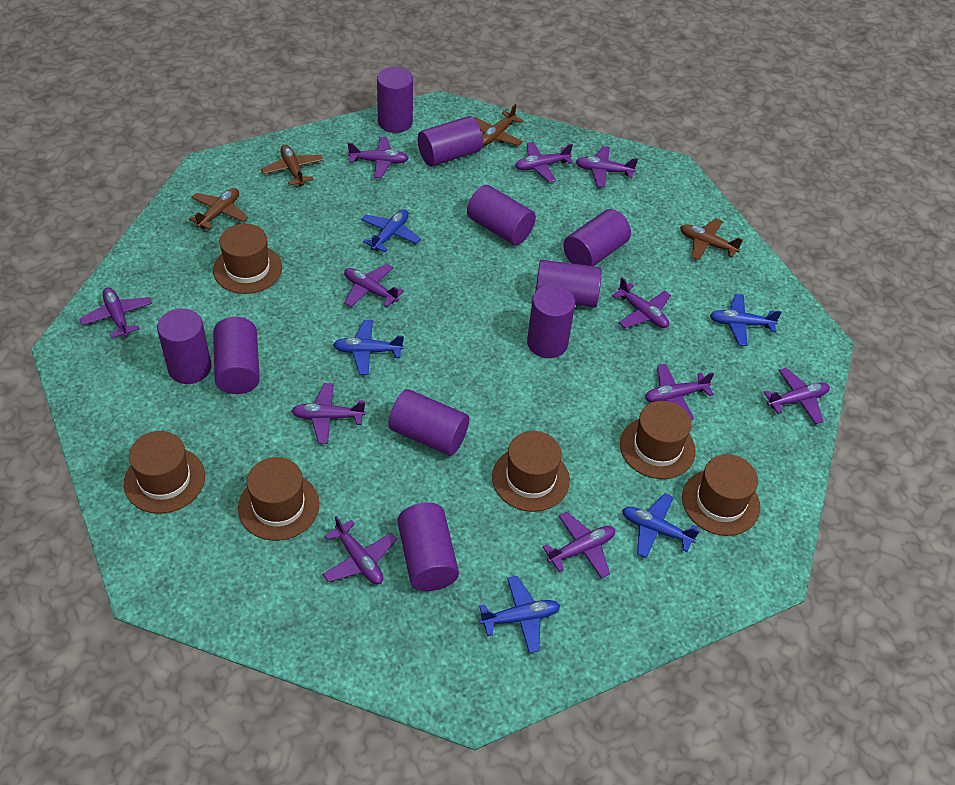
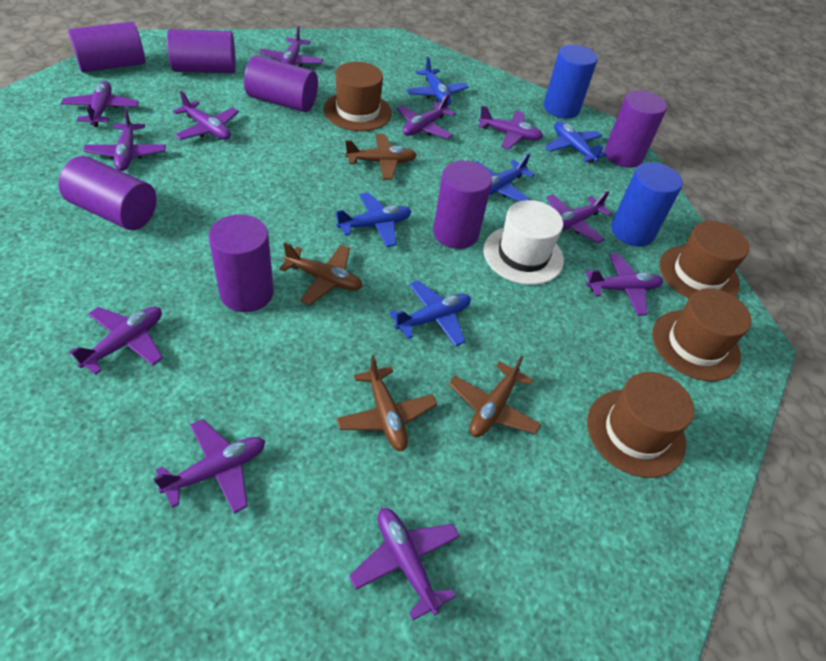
blue cylinder: none = 0 -> [544,45,598,119] [611,162,683,247] = 2
brown hat: [124,431,205,514] [213,224,282,294] [238,457,319,541] [492,431,570,512] [620,401,696,479] [682,454,760,536] = 6 -> [324,62,392,131] [587,372,694,478] [652,288,751,381] [659,221,749,299] = 4
purple cylinder: [157,308,211,384] [213,317,260,394] [377,67,413,133] [388,389,469,456] [398,502,459,591] [418,116,483,167] [467,185,536,245] [527,285,575,358] [536,260,602,307] [563,209,631,266] = 10 -> [59,156,157,230] [68,22,145,73] [167,29,236,73] [209,214,274,312] [244,55,318,112] [433,161,492,249] [605,90,667,168] = 7
white hat: none = 0 -> [483,200,564,285] = 1

